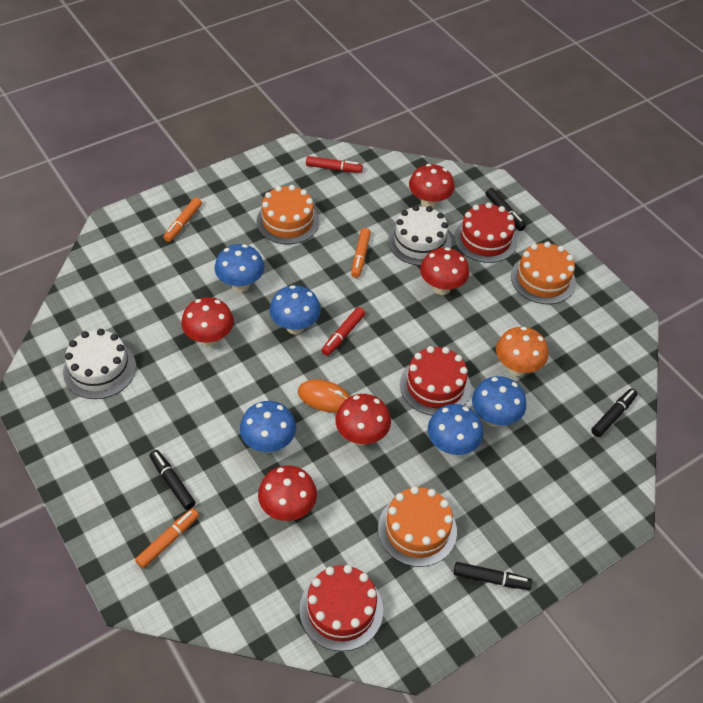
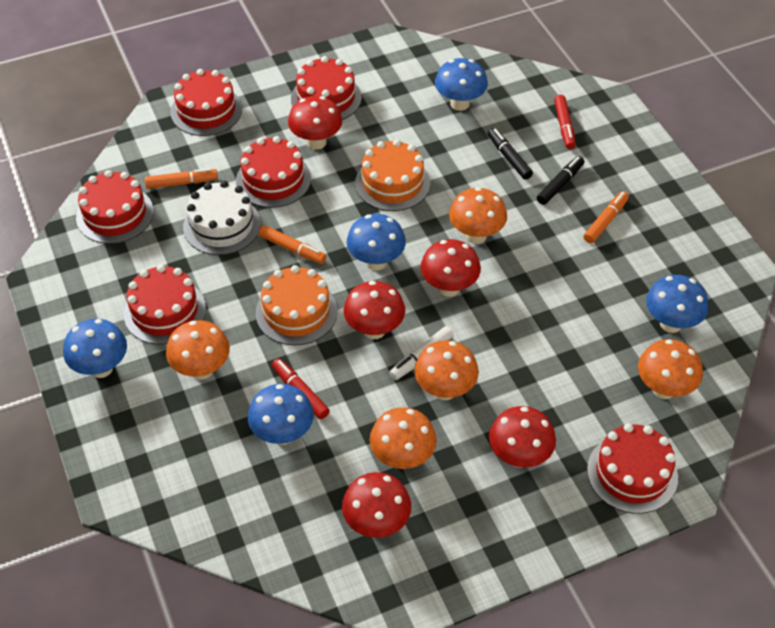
black marker: [150,450,195,510] [454,562,532,590] [486,188,526,231] [591,388,638,437] = 4 -> [488,128,533,180] [537,156,584,205] = 2
orange cake: [257,185,319,244] [378,486,457,567] [511,242,576,304] = 3 -> [256,265,338,345] [355,139,430,211] = 2
orange mouse: [298,379,350,413] = 1 -> none = 0
orange mushroom: [496,327,548,376] = 1 -> [166,320,230,380] [370,407,437,469] [414,340,479,400] [449,187,507,244] [638,339,703,399] = 5
red cake: [299,565,383,651] [400,346,471,416] [454,202,517,263] = 3 -> [76,170,154,244] [124,265,206,345] [171,69,242,136] [236,136,311,208] [291,56,362,120] [587,423,678,514] = 6
white cake: [63,329,136,399] [388,205,452,266] = 2 -> [183,181,261,255] = 1
white marker: none = 0 -> [389,326,454,380] = 1

